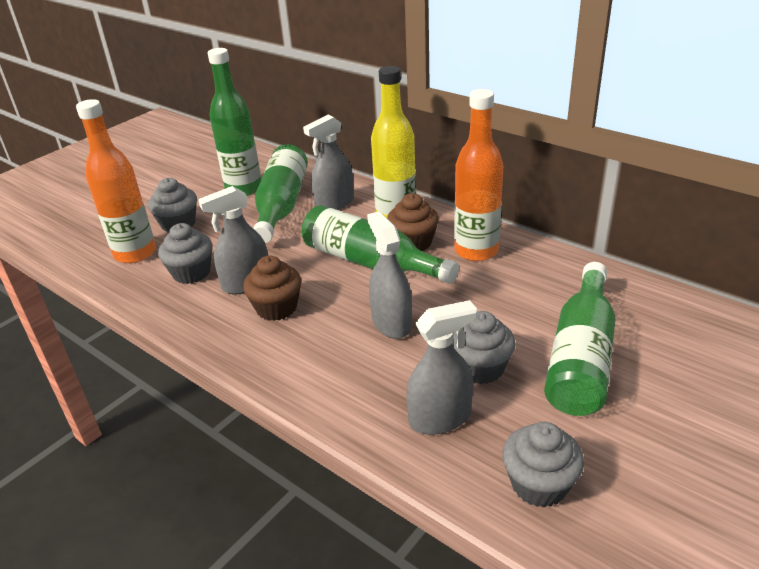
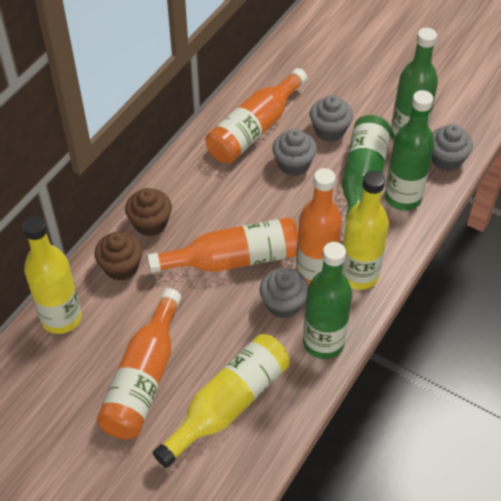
grey spray bottle: [198,186,268,294] [303,115,354,210] [367,211,412,339] [406,300,477,435] = 4 -> none = 0
orange bottle: [76,99,156,263] [454,89,503,261] = 2 -> [97,288,181,440] [147,217,298,273] [205,68,307,164] [296,168,342,285] = 4
yellow bottle: [371,66,416,218] = 1 -> [23,216,82,334] [153,334,290,468] [342,171,389,290] = 3

